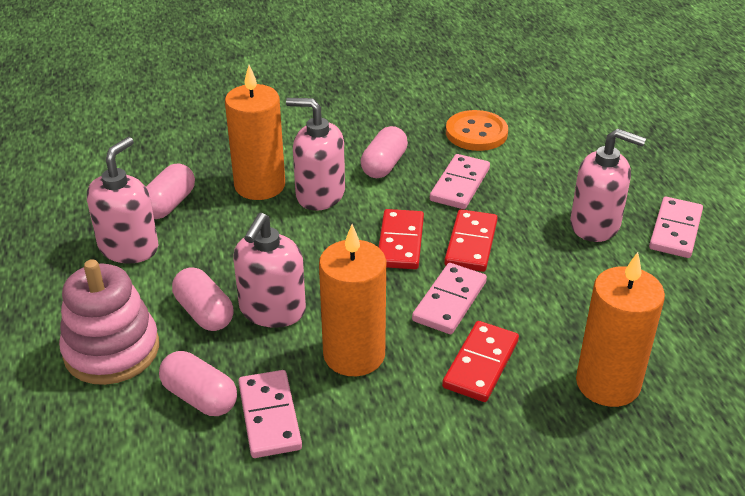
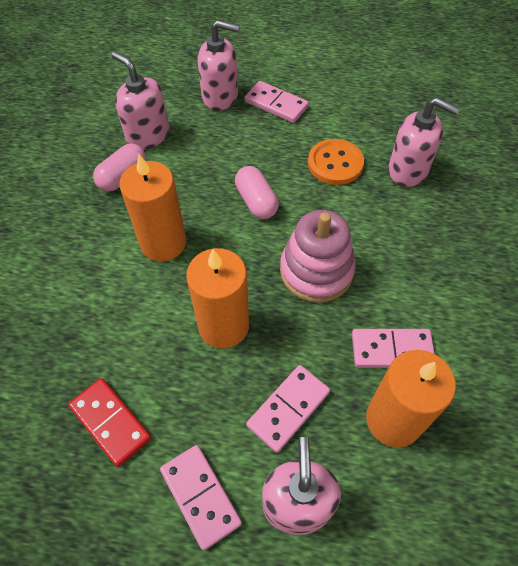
pink capsule: [146,163,195,219] [159,351,237,416] [172,268,234,331] [361,126,408,178] = 4 -> [93,143,146,191] [235,166,279,219] = 2
red domino: [378,209,424,269] [442,321,519,402] [444,209,498,272] = 3 -> [68,378,151,467] = 1

